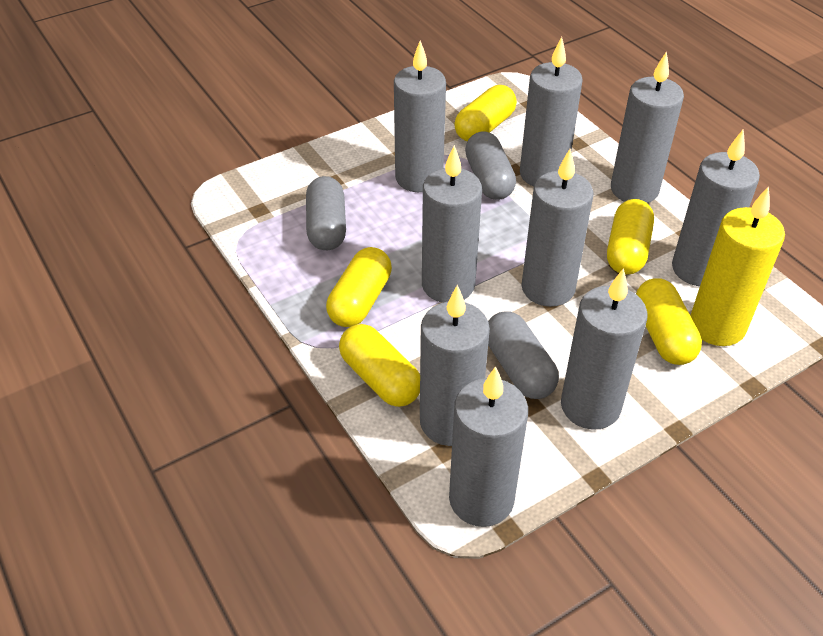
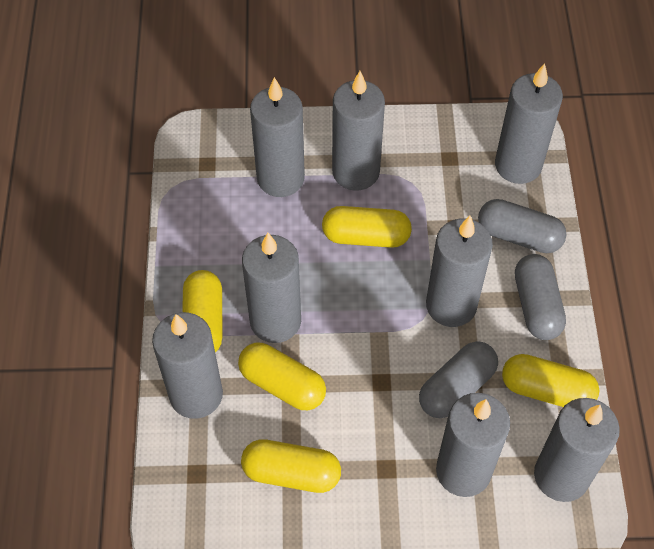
grey candle: [394,41,446,192] [420,285,490,446] [422,145,482,303] [449,366,528,527] [520,37,583,186] [521,149,593,307] [561,268,648,430] [611,51,684,203] [672,130,760,286] = 9 -> [152,312,223,419] [242,233,301,343] [250,77,305,197] [332,71,385,191] [426,216,493,327] [436,393,510,497] [495,63,563,184] [534,398,620,502] = 8
yellow candle: [690,186,785,346] = 1 -> none = 0

